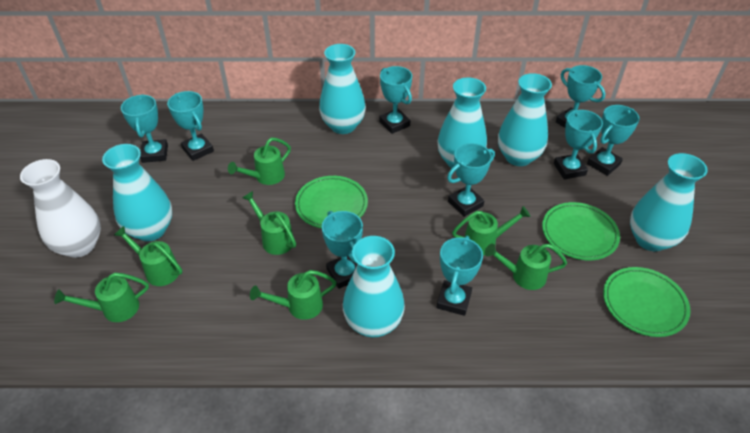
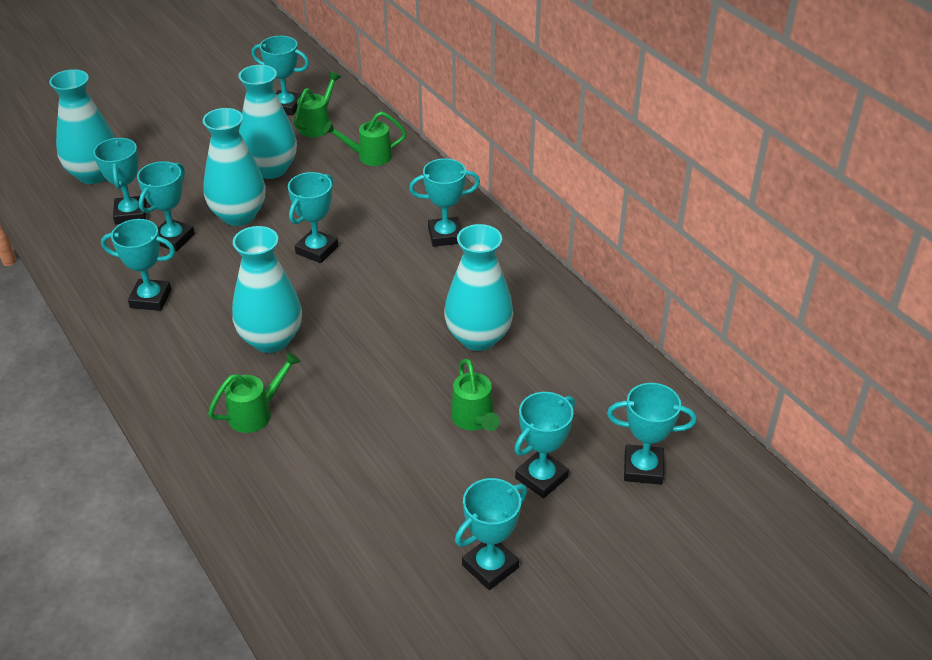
green plate: [295,176,368,229] [542,202,620,260] [603,267,690,337] = 3 -> none = 0
green watering can: [54,273,149,322] [114,226,182,286] [228,138,291,185] [242,191,296,255] [250,270,337,320] [452,206,531,255] [485,244,567,290] = 7 -> [208,351,301,433] [294,72,341,137] [323,112,406,166] [451,359,500,431] = 4
turquoise vase: [102,144,172,241] [319,44,366,134] [343,236,405,337] [437,77,487,168] [498,73,552,166] [630,153,708,251] = 6 -> [49,69,115,184] [203,108,266,226] [232,226,302,353] [239,65,297,179] [444,224,513,351] = 5
white vase: [20,159,101,258] = 1 -> none = 0

